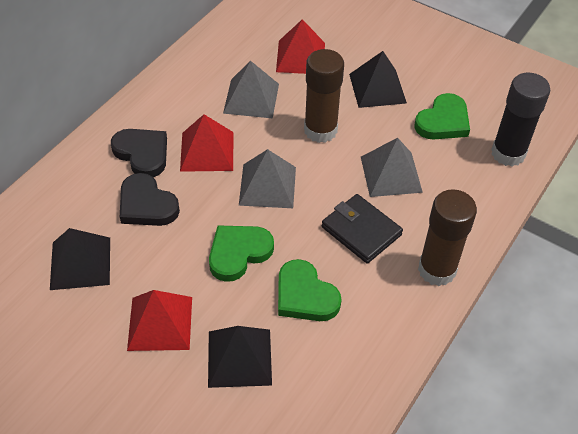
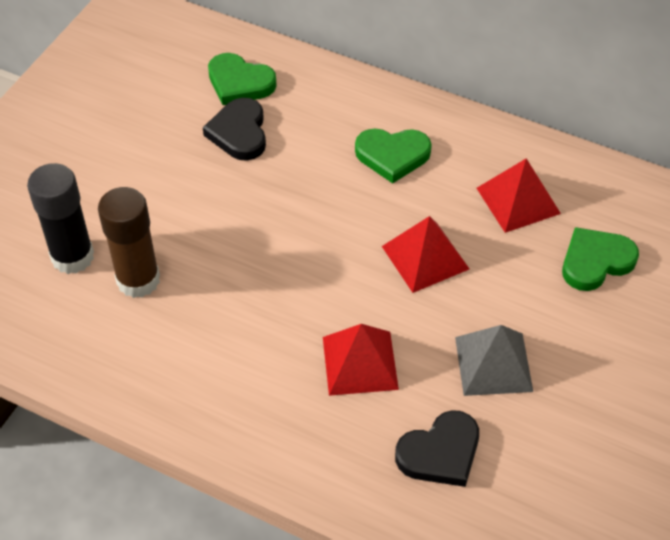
black pyramid: [50,228,110,290] [208,326,272,388] [349,51,407,108] = 3 -> none = 0
black wallet: [322,194,403,264] = 1 -> none = 0
brown glue stick: [304,49,344,143] [418,189,477,286] = 2 -> [98,187,160,298] = 1
grey pyramid: [223,61,279,119] [239,149,296,208] [361,138,423,197] = 3 -> [455,325,533,396] = 1

